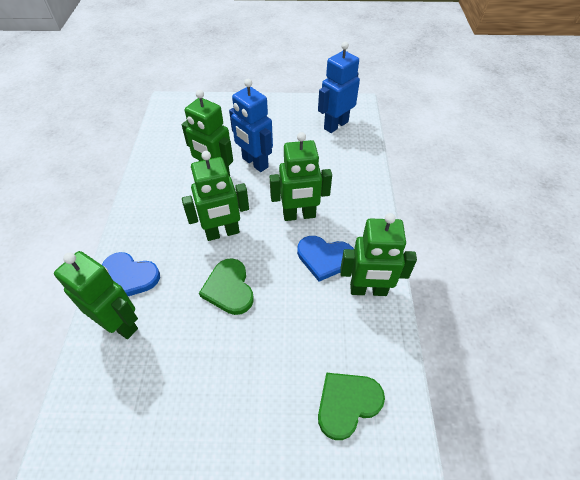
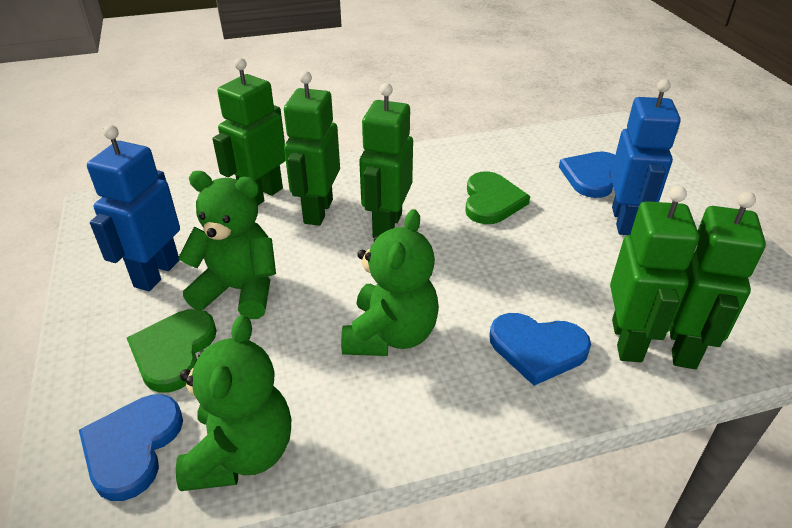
blue heart: [102,252,160,296] [297,236,354,282] = 2 -> [79,394,183,501] [489,313,591,386] [559,152,615,198] = 3
green teddy bear: none = 0 -> [176,315,291,491] [178,171,276,319] [341,209,439,356] = 3

